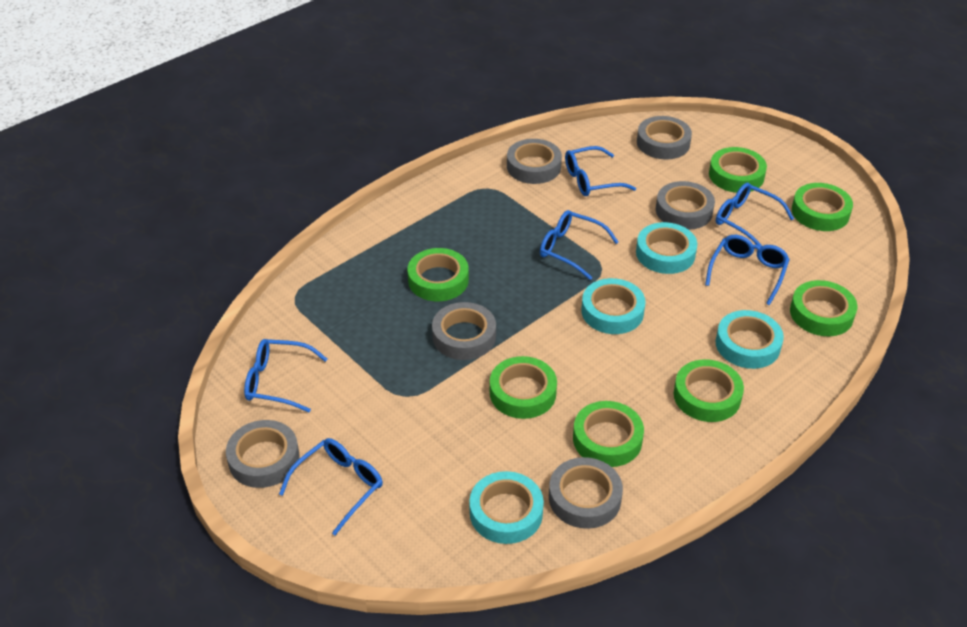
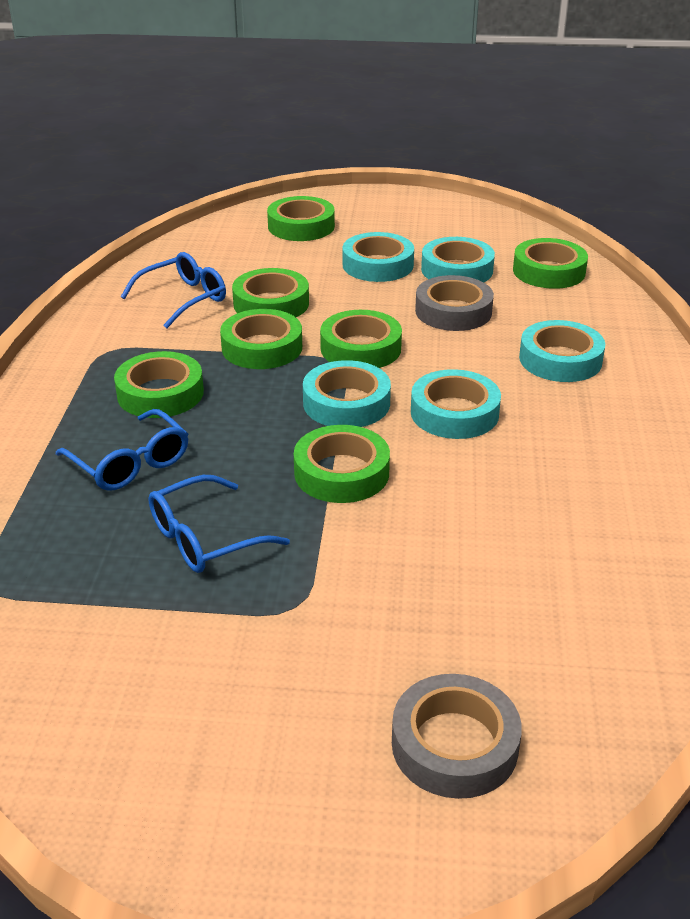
blue glasses: [244,339,327,412] [279,438,383,535] [540,210,618,280] [565,146,636,196] [705,235,790,305] [716,183,794,247] = 6 -> [56,409,188,491] [121,252,226,329] [149,475,290,573] = 3
grey tape: [226,420,300,488] [432,302,496,360] [507,139,562,184] [549,457,623,529] [637,116,692,159] [656,181,715,230] = 6 -> [392,674,522,799] [415,275,494,331] = 2
turquoise tape: [469,471,544,544] [581,278,646,334] [636,222,697,274] [716,310,784,369] = 4 -> [303,360,391,427] [343,232,414,282] [411,369,501,439] [421,237,495,282] [519,320,605,382] = 5

